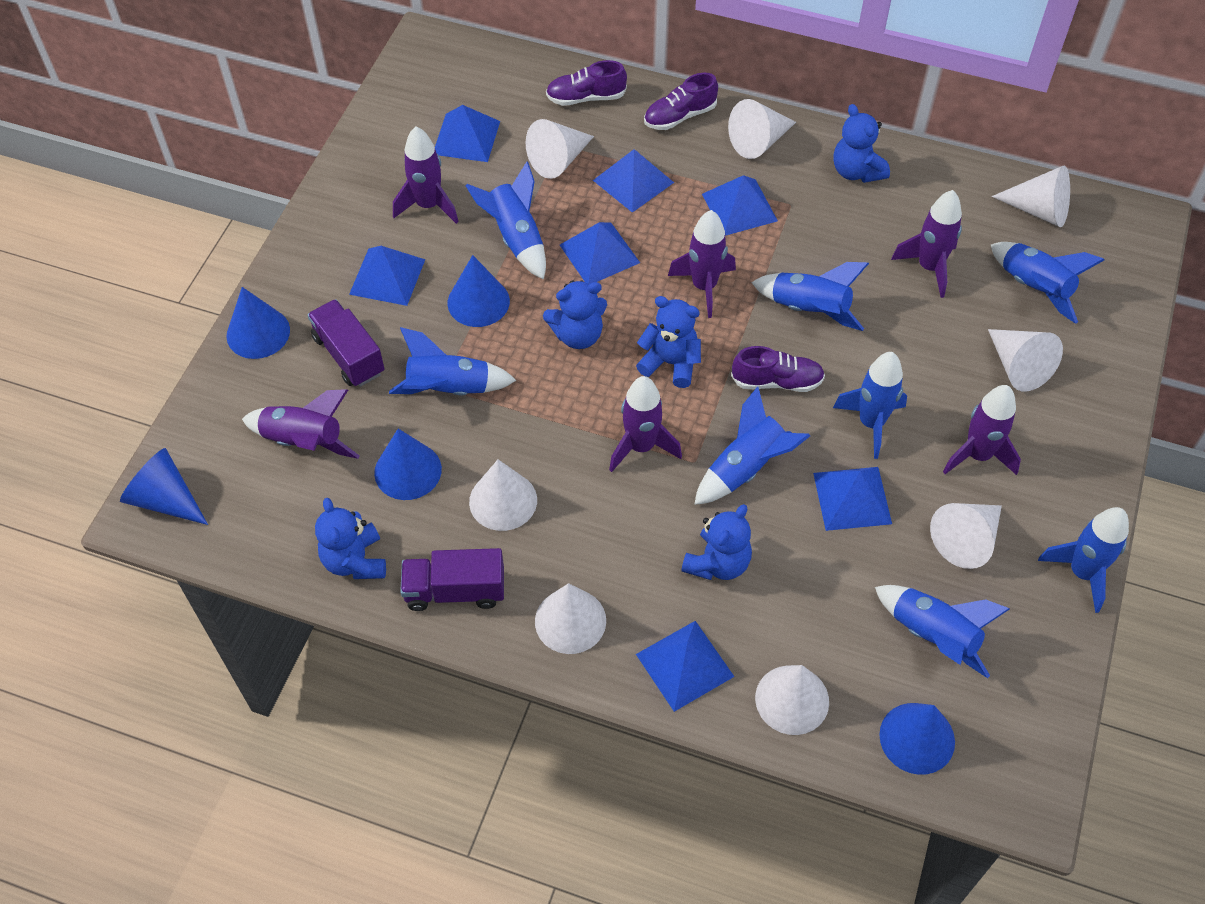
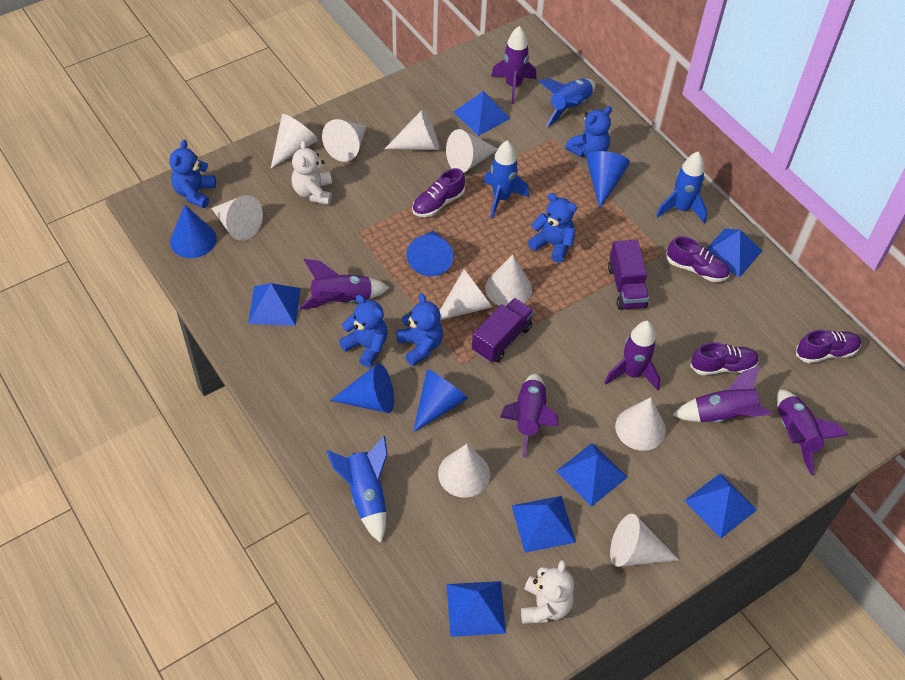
blue rocket: [389,327,516,395] [465,162,546,280] [694,387,810,505] [751,262,869,331] [833,352,907,459] [875,585,1010,678] [991,242,1104,324] [1038,507,1129,613] = 8 -> [327,436,388,543] [483,140,529,218] [539,78,596,127] [656,152,707,224] = 4
purple shoe: [546,60,627,106] [644,73,718,130] [731,346,825,392] = 3 -> [412,168,465,217] [666,236,729,282] [690,342,759,375] [796,330,861,363] = 4
white cone: [469,459,537,531] [526,119,594,179] [535,583,606,654] [728,99,796,159] [755,665,829,735] [930,503,1002,569] [988,329,1063,391] [992,166,1070,227] = 8 -> [211,195,263,241] [271,114,318,168] [322,119,367,162] [385,109,439,150] [438,444,490,498] [440,269,492,320] [446,129,498,173] [485,254,532,306] [610,514,679,567] [615,397,666,451] = 10
white teddy bear: none = 0 -> [291,140,332,205] [521,560,574,624] = 2

